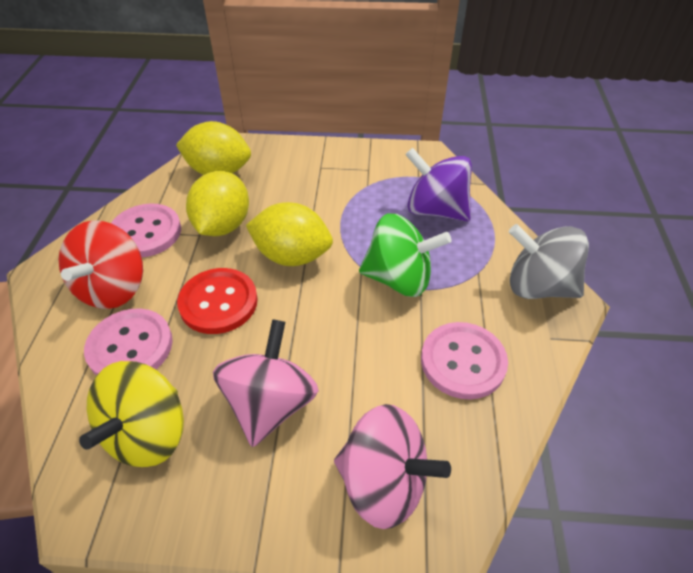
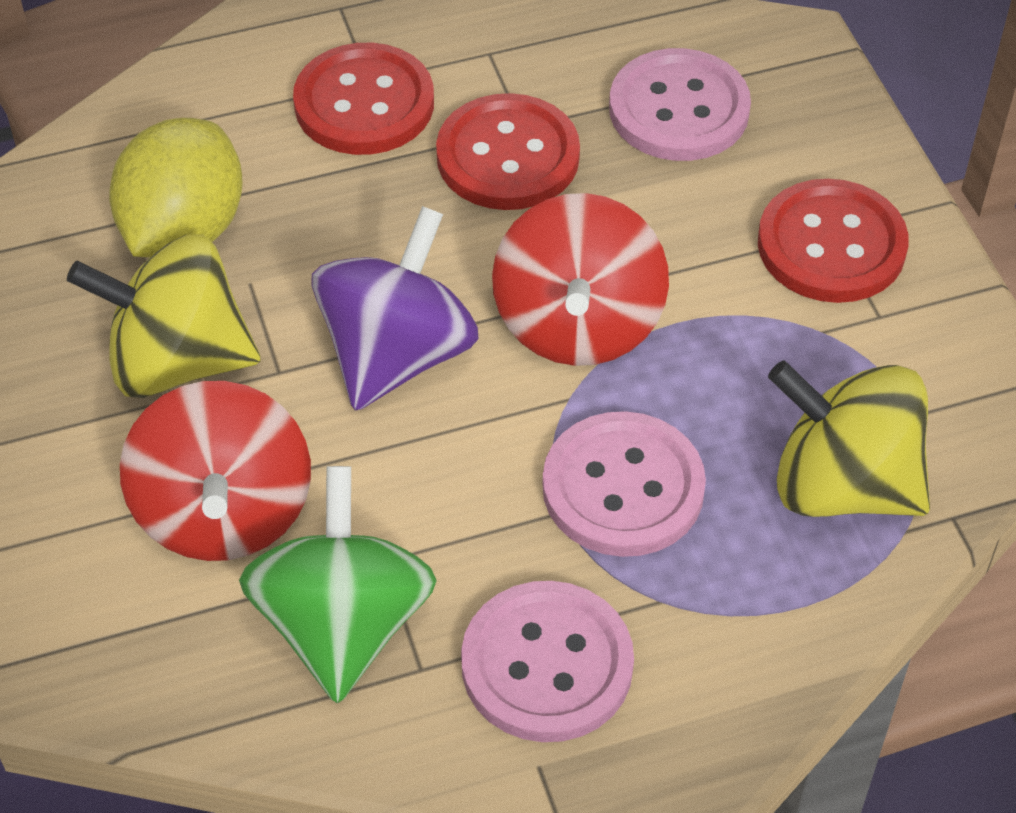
grey spinning top: [509,224,589,299] = 1 -> none = 0
pink spinning top: [213,319,319,447] [334,404,451,529] = 2 -> none = 0
red button: [177,268,258,334] = 1 -> [293,43,434,155] [436,93,580,210] [758,179,909,303] = 3
red spinning top: [58,220,143,309] = 1 -> [120,381,311,561] [492,193,669,366] = 2
yellow lemon: [176,121,251,175] [186,171,249,236] [246,202,333,266] = 3 -> [109,118,243,257] = 1
yellow spinning top: [79,361,184,467] = 1 -> [67,234,260,398] [768,361,930,517] = 2

